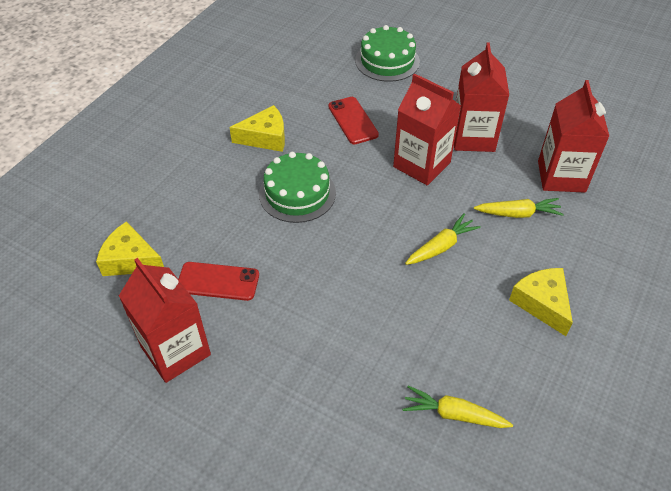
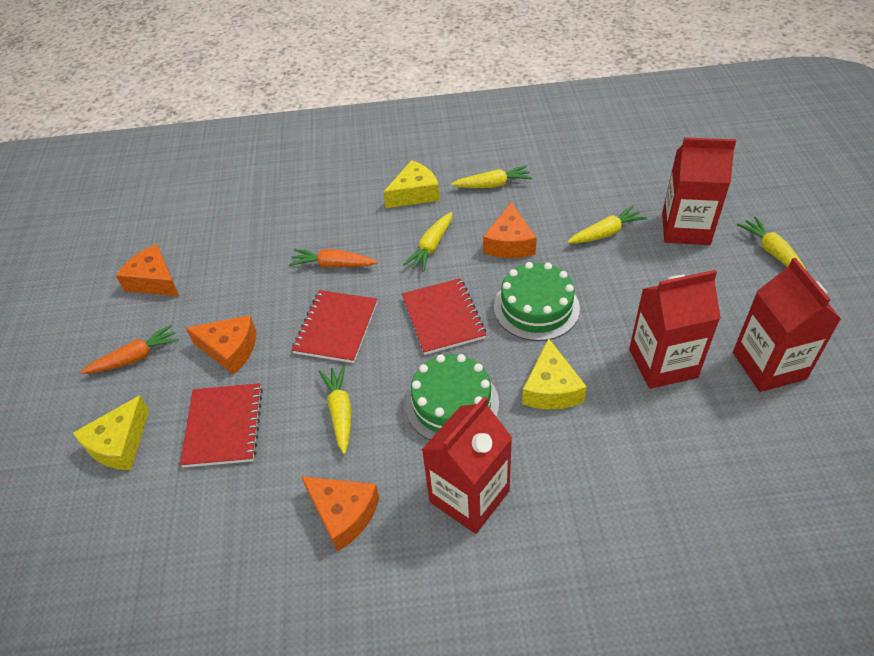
orange carrot: none = 0 -> [80,324,179,374] [289,249,377,268] = 2
orange cheese: none = 0 -> [116,244,179,296] [186,315,256,375] [301,476,379,552] [483,202,537,258] = 4
red notebook: none = 0 -> [180,383,263,467] [292,290,378,363] [402,278,486,355] = 3
red phone: [178,262,259,301] [328,97,379,144] = 2 -> none = 0
yellow carrot: [402,385,513,428] [405,213,481,265] [474,198,564,218] = 3 -> [319,365,351,454] [403,212,452,272] [451,165,533,188] [567,206,647,243] [737,216,807,271] = 5

